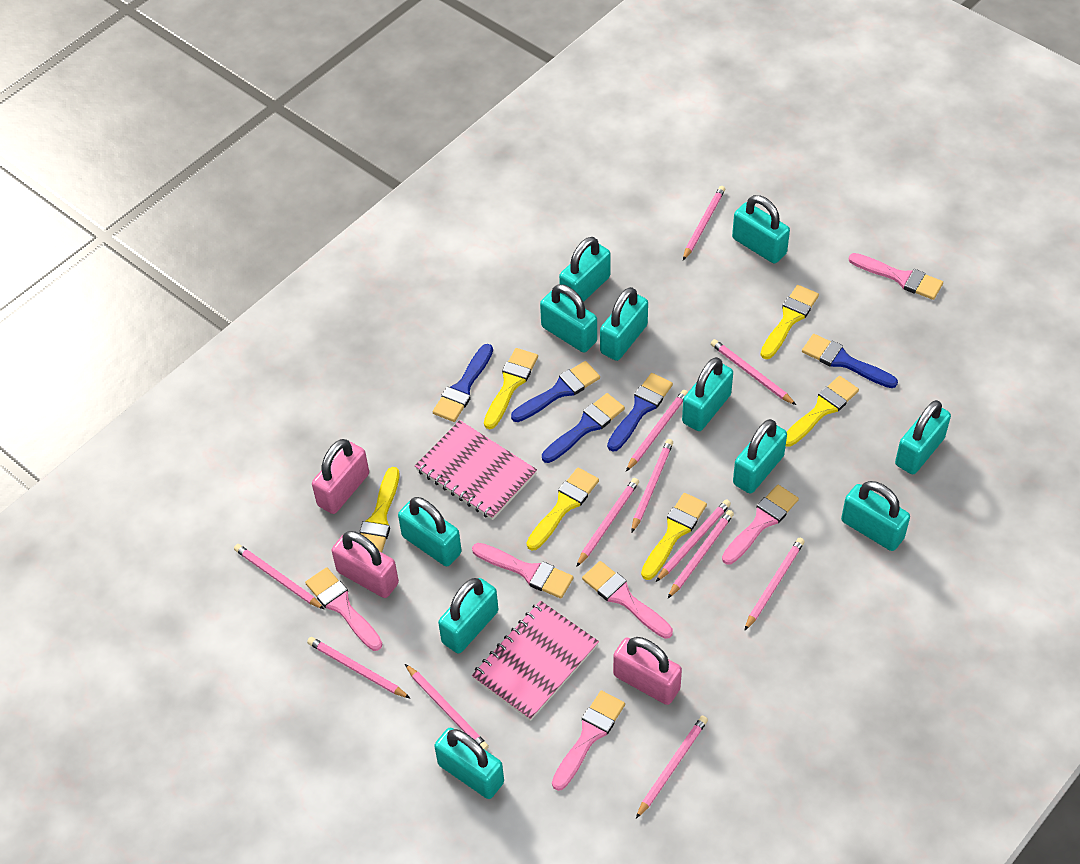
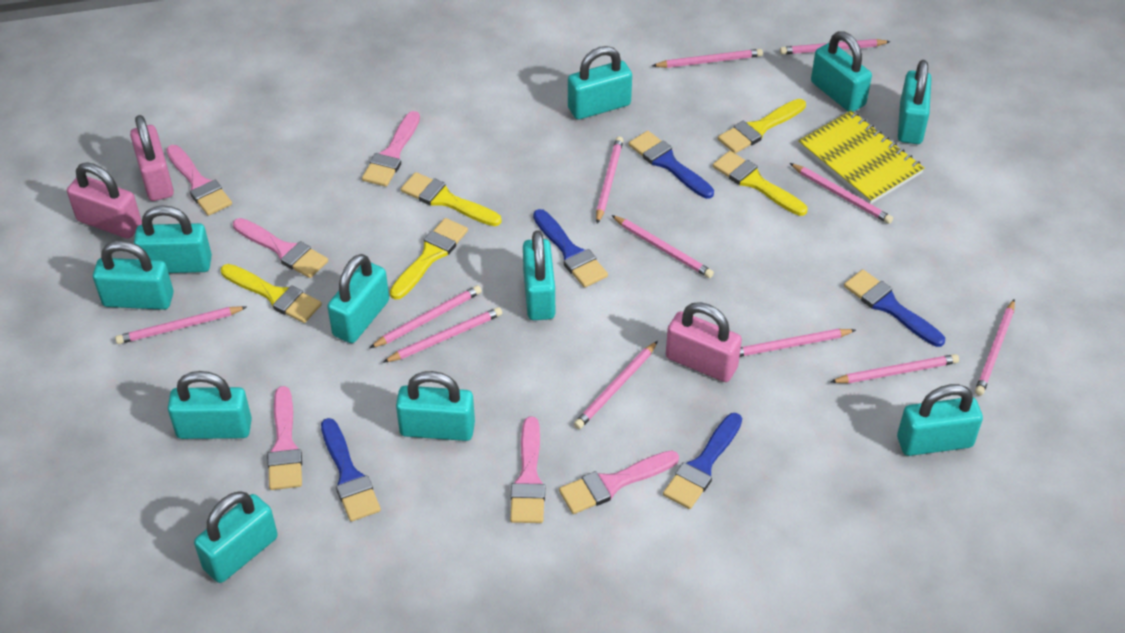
pink notebook: [415,420,537,520] [472,601,599,721] = 2 -> none = 0
yellow brush: [360,467,399,553] [484,348,538,429] [527,467,599,551] [641,493,707,580] [760,285,819,359] [786,376,859,447] = 6 -> [221,264,322,323] [390,218,468,300] [401,172,502,226] [713,151,807,216] [718,99,806,154] = 5
yellow notebook: none = 0 -> [798,110,924,204] = 1

